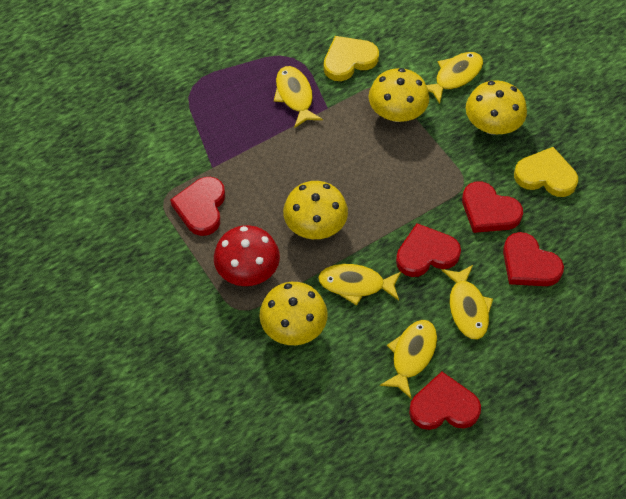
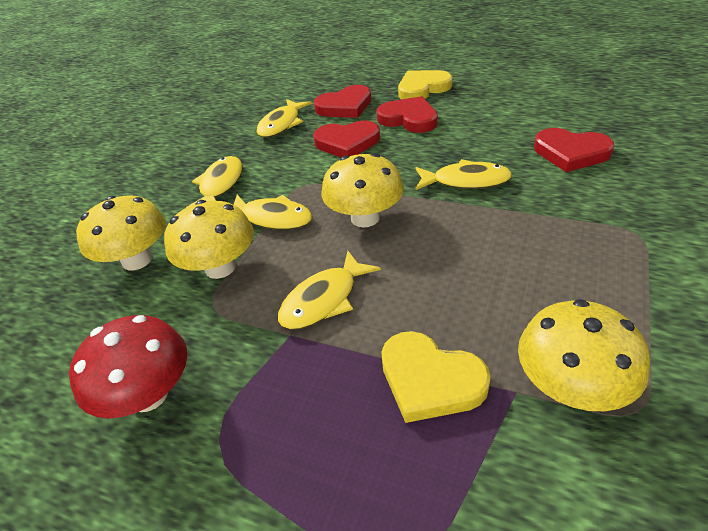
red heart: [170,177,225,236] [396,223,461,277] [409,372,481,430] [462,181,523,233] [503,232,564,286] = 5 -> [313,120,380,157] [314,85,371,118] [377,96,438,133] [534,128,614,172] = 4

